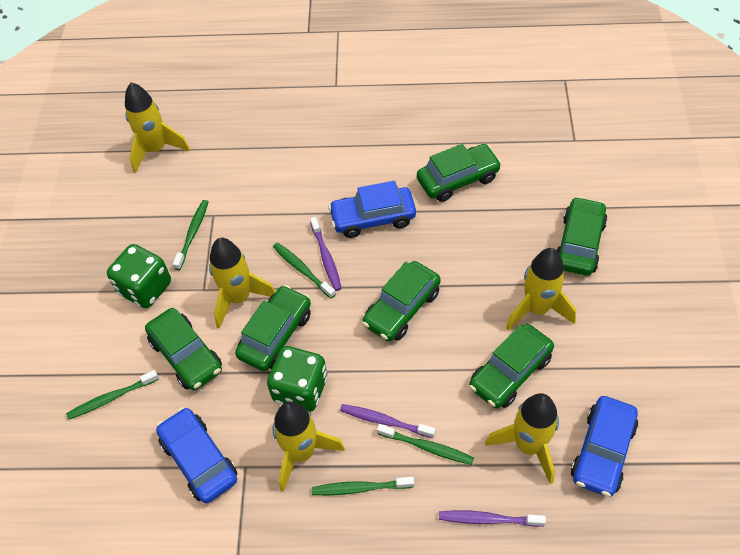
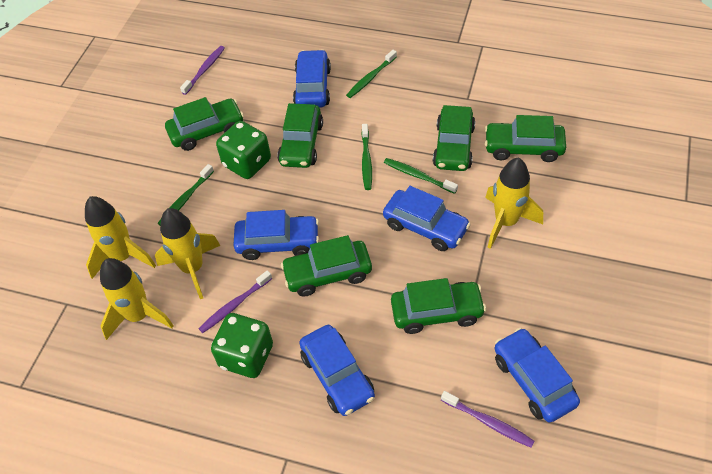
blue car: [156,407,237,503] [328,181,416,238] [571,396,638,497] = 3 -> [233,210,319,260] [293,49,331,108] [299,325,375,416] [383,186,471,251] [495,328,580,422] = 5
green toothbrush: [66,370,159,420] [173,200,208,270] [273,242,336,299] [312,477,414,495] [377,424,474,465] = 5 -> [158,164,214,226] [346,50,397,98] [361,124,372,190] [384,158,458,194] = 4
yellow rocket: [125,83,190,173] [209,238,276,329] [272,401,345,492] [485,393,559,484] [506,248,576,330] = 5 -> [85,196,156,279] [100,258,174,340] [155,208,221,299] [485,158,543,249] = 4

